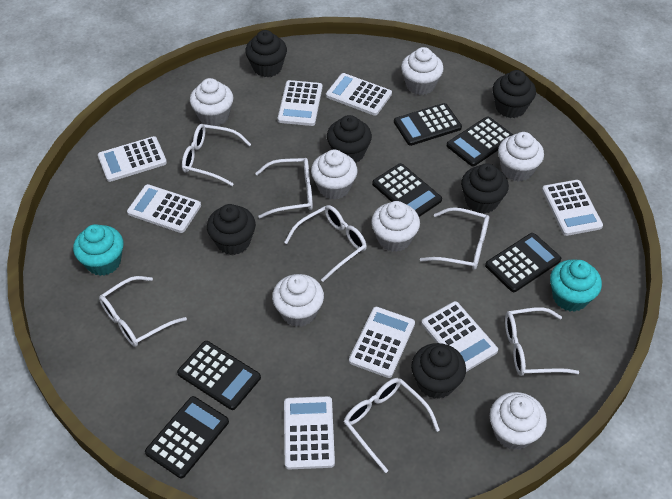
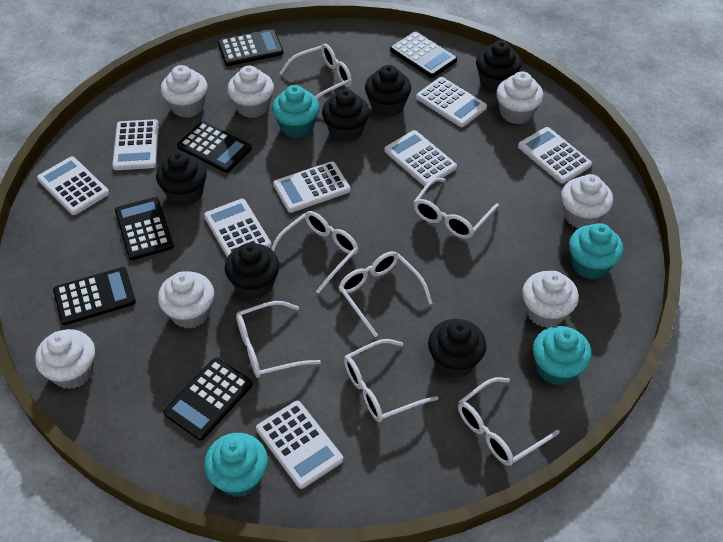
turquoise cupcake: [73,224,124,276] [550,260,602,312] = 2 -> [204,433,268,497] [272,85,320,138] [533,326,592,386] [569,223,623,279] = 4

